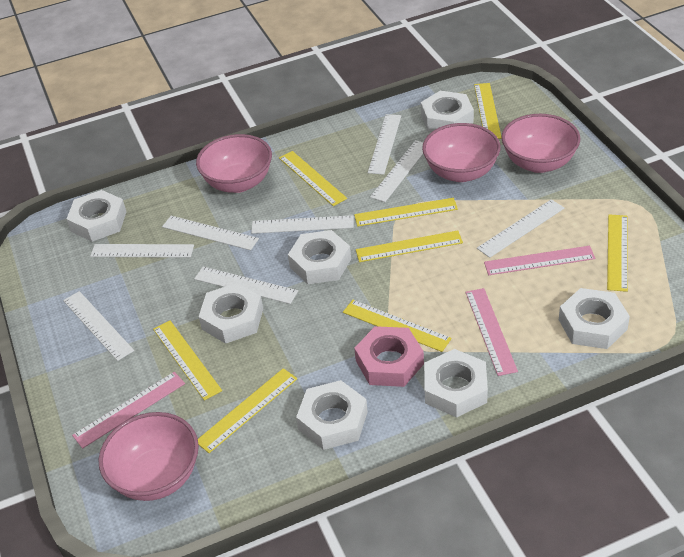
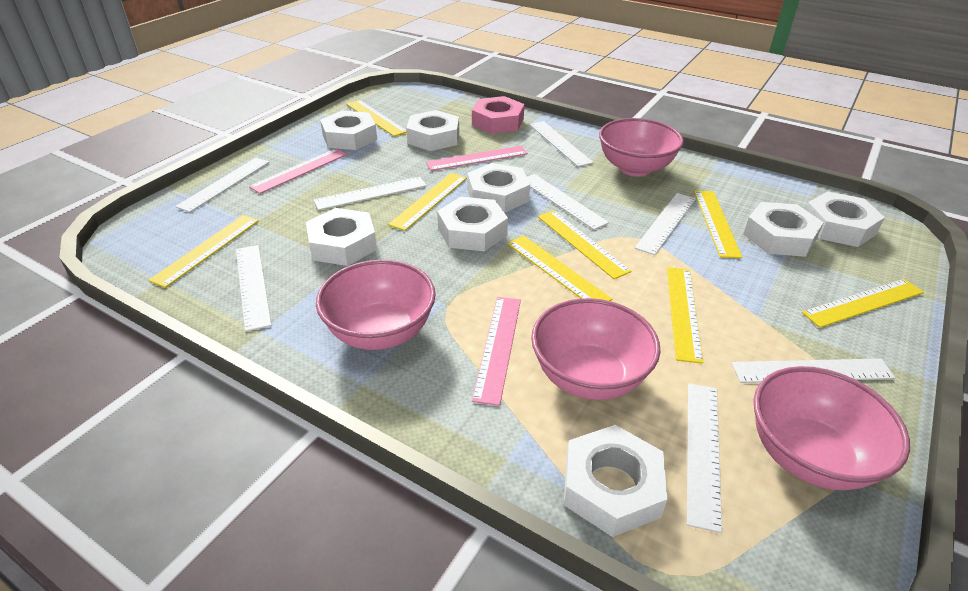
white nut: [67,190,126,242] [199,283,263,344] [288,230,351,284] [296,380,368,450] [421,91,474,132] [424,349,488,418] [559,288,630,349] = 7 -> [306,208,377,266] [320,111,377,150] [406,110,459,151] [437,197,508,251] [467,163,530,213] [564,425,667,537] [743,202,824,257] [805,191,885,247] = 8

